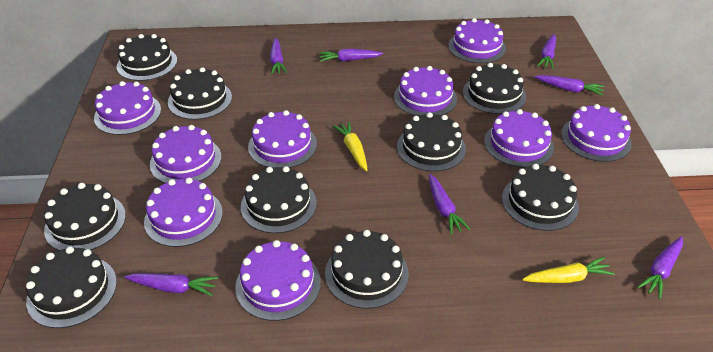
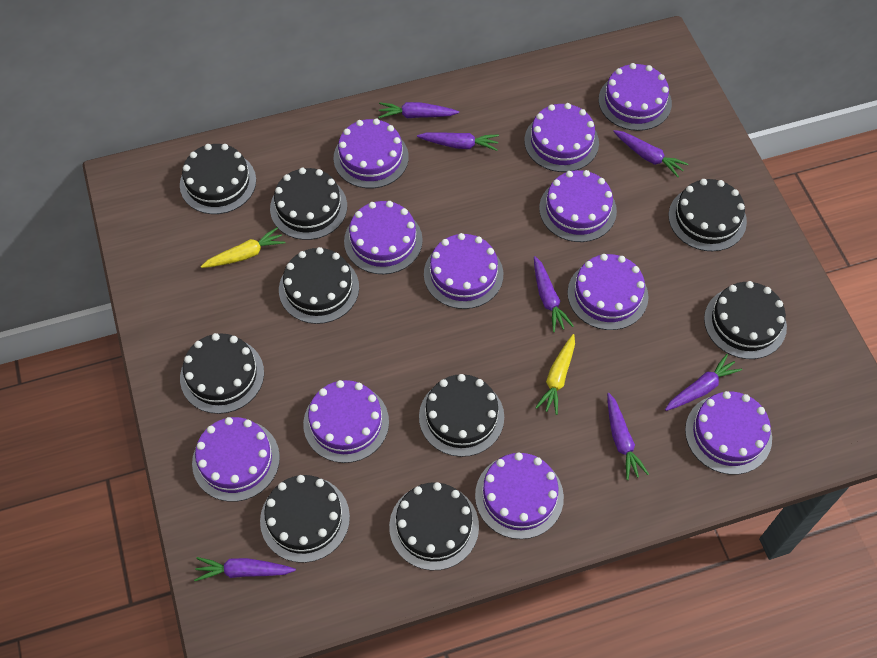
purple cake: [94,81,161,135] [144,178,223,247] [150,125,222,183] [235,240,321,321] [248,110,317,168] [394,66,457,116] [448,18,506,63] [484,109,554,168] [561,104,632,162] = 9 -> [192,417,280,502] [303,380,389,463] [333,118,409,188] [344,201,423,274] [424,233,503,309] [475,452,564,539] [524,103,599,172] [539,170,617,242] [568,254,648,330] [599,63,672,131] [685,391,772,475] = 11

